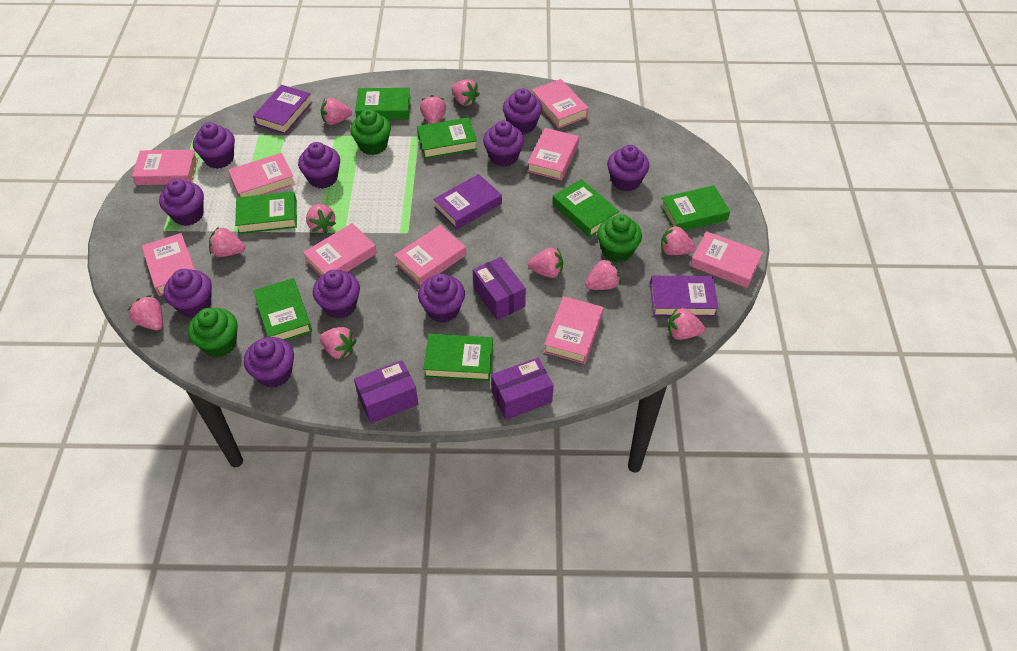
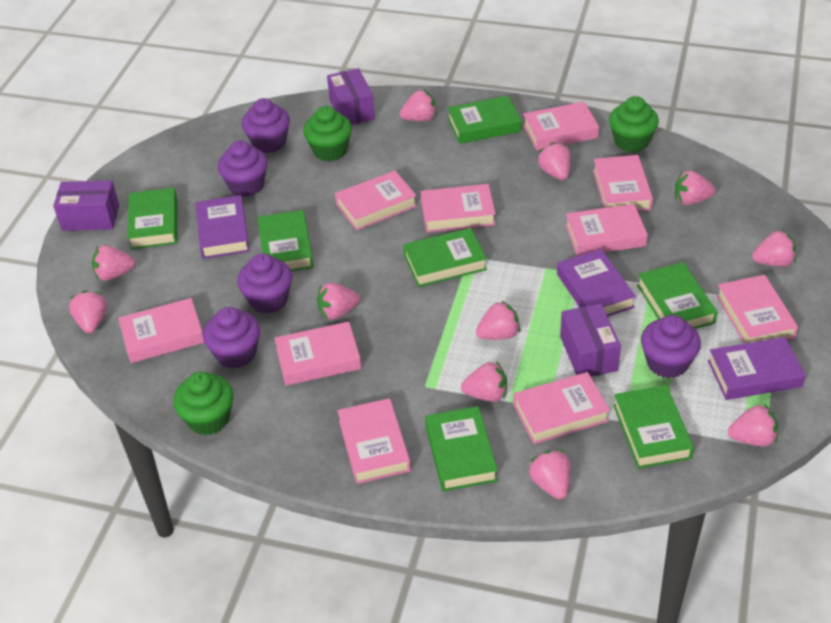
pink book: [132,150,198,185] [142,233,195,296] [228,153,296,197] [303,223,377,276] [394,225,466,286] [527,128,579,181] [532,79,589,129] [544,296,604,364] [690,231,763,288] = 9 -> [118,298,204,363] [274,322,361,386] [335,170,417,230] [338,398,411,484] [421,184,496,232] [513,372,610,444] [523,102,599,150] [565,204,648,256] [593,155,653,211] [716,275,798,344] = 10
purple cupcake: [159,179,204,226] [164,269,212,318] [193,122,235,169] [244,337,294,388] [298,142,340,189] [313,270,360,319] [418,274,465,323] [483,120,524,166] [503,88,542,134] [607,145,649,191] = 10 -> [203,307,260,369] [218,140,268,197] [237,254,292,314] [242,98,290,153] [641,315,701,378] = 5

